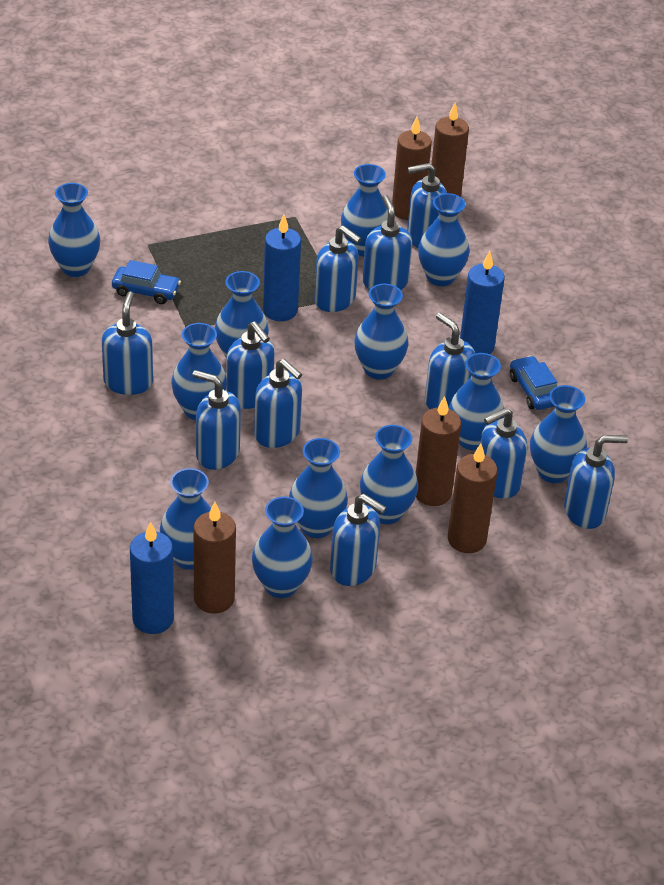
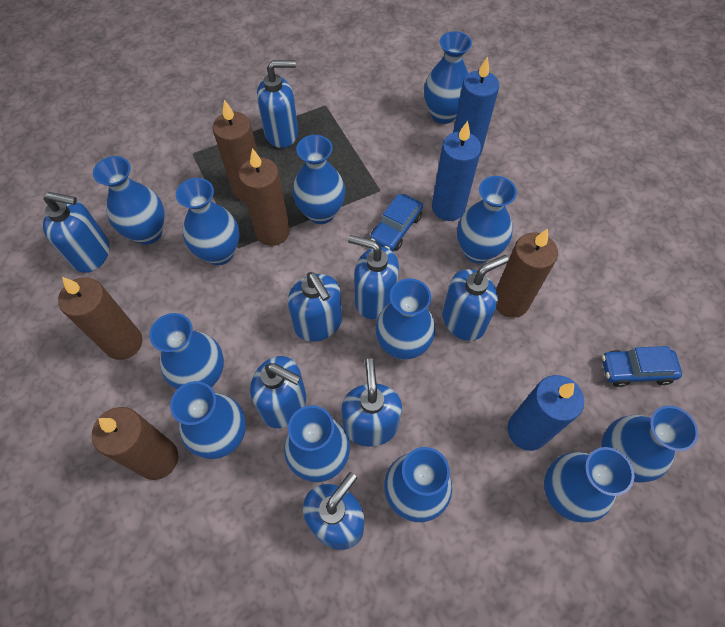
blue soap dispenser: [102,291,153,395] [192,370,241,470] [226,321,275,409] [254,359,302,448] [314,225,362,312] [330,494,387,586] [363,195,412,290] [407,163,447,248] [425,313,475,409] [480,407,527,499] [564,435,628,529] = 11 -> [43,192,110,273] [250,356,306,428] [257,60,298,148] [288,272,342,342] [303,472,364,550] [342,358,402,447] [348,235,399,319] [442,255,509,341] = 8

